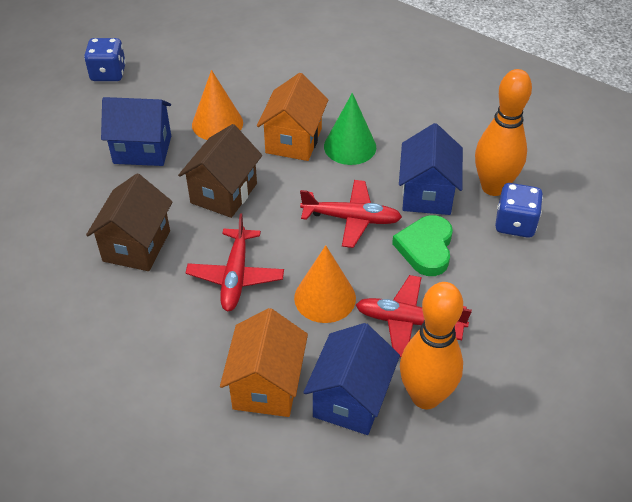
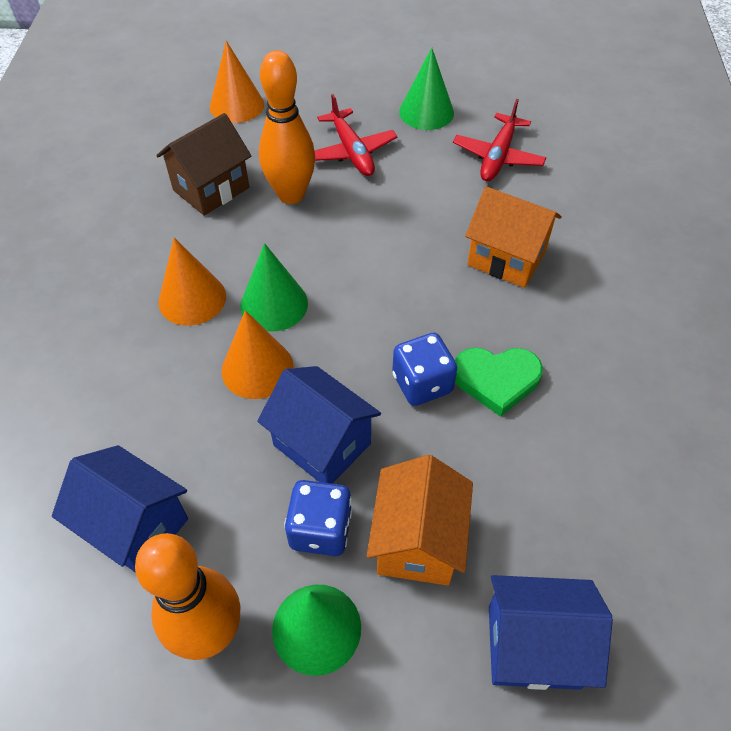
brown house: [86,174,173,271] [178,124,262,218] = 2 -> [156,113,251,216] = 1
green cone: [324,93,376,165] = 1 -> [240,243,308,332] [272,585,361,676] [399,47,454,130] = 3
orange cone: [192,70,243,140] [294,245,356,323] = 2 -> [159,237,226,326] [210,41,264,123] [222,310,294,399] = 3
red plane: [186,213,284,311] [300,180,402,248] [356,275,472,357] = 3 -> [314,94,398,176] [453,99,547,181] = 2

